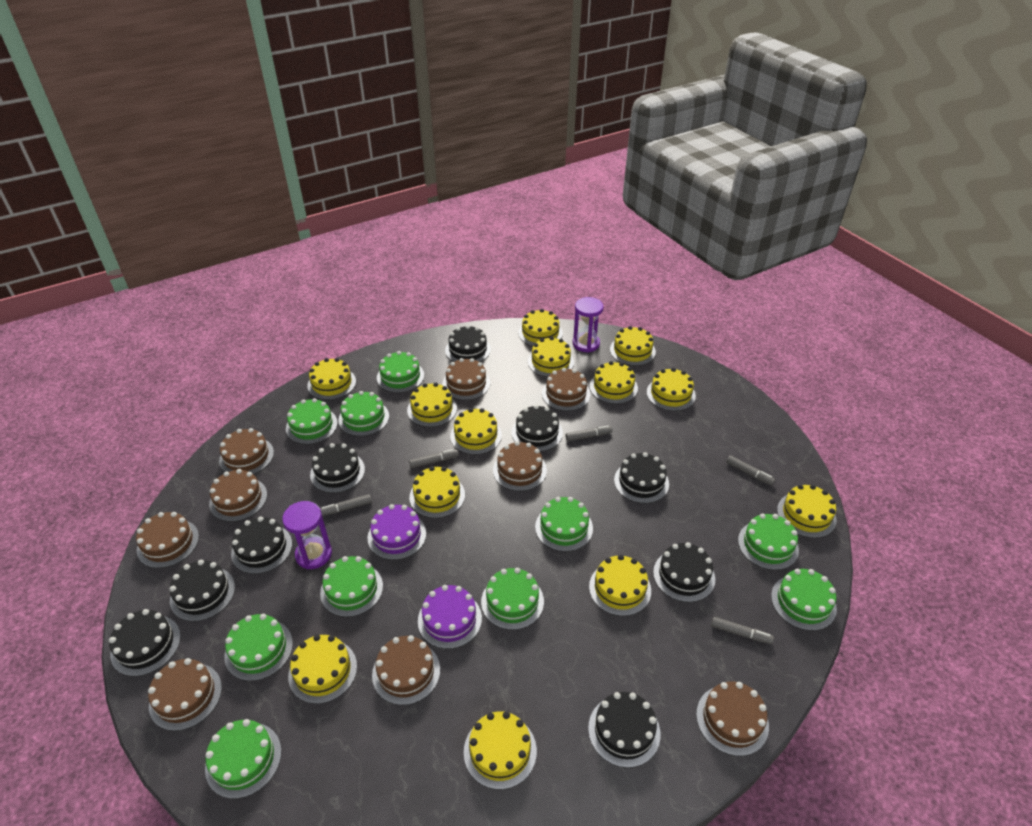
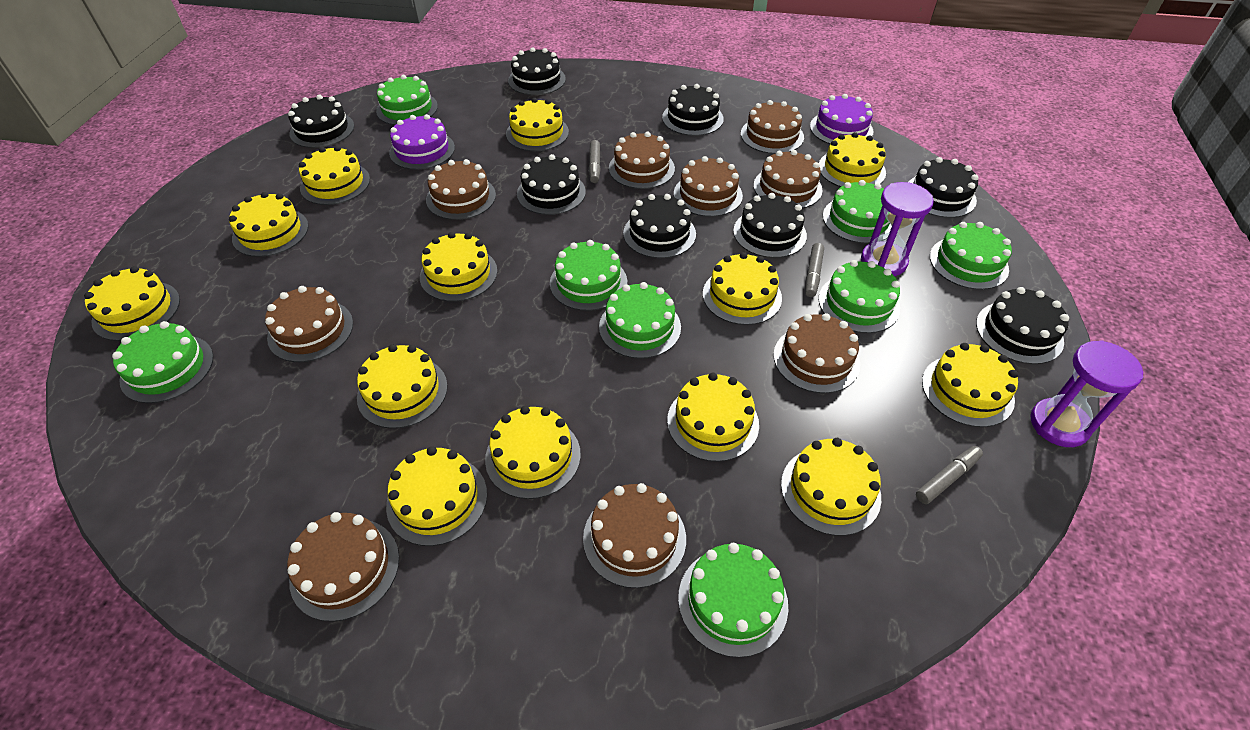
black cake: [109,609,181,676] [170,560,235,622] [231,516,292,574] [310,443,365,493] [445,325,491,362] [512,405,563,452] [588,692,660,768] [614,452,669,503] [653,542,715,602] = 9 -> [288,95,354,148] [508,47,566,95] [517,154,586,215] [623,194,696,258] [662,84,724,136] [733,193,807,258] [908,157,979,218] [976,287,1069,364] = 8
green cake: [205,719,281,799] [224,614,293,681] [286,398,338,444] [320,556,383,617] [338,391,389,436] [377,351,424,393] [481,568,544,630] [535,497,593,552] [738,513,799,570] [771,569,837,631] = 10 -> [112,321,214,403] [376,75,438,125] [550,240,627,311] [599,282,681,359] [678,543,788,658] [818,260,900,333] [823,180,892,244] [930,222,1012,290] = 8
grey marker: [320,494,372,516] [409,449,458,468] [566,425,613,441] [711,617,774,644] [726,455,775,485] = 5 -> [589,140,601,183] [805,243,824,297] [916,446,983,504] = 3

